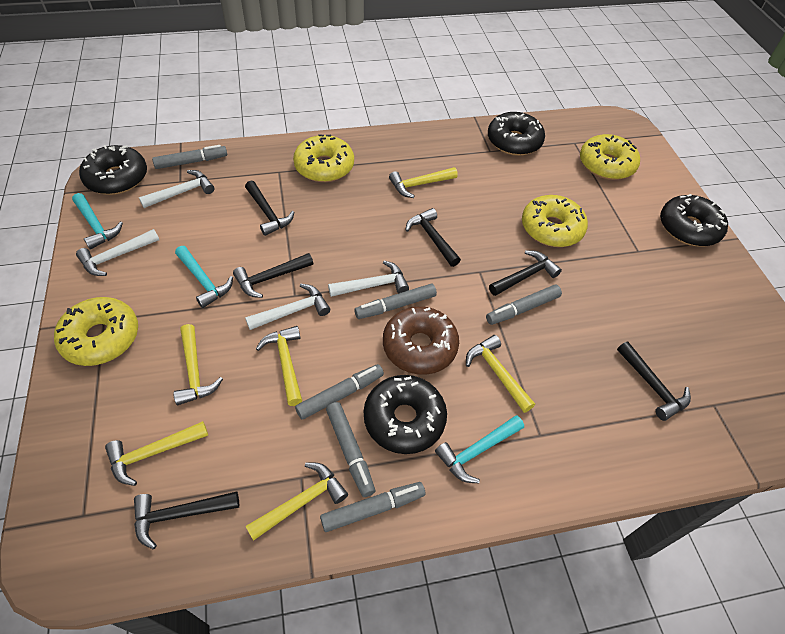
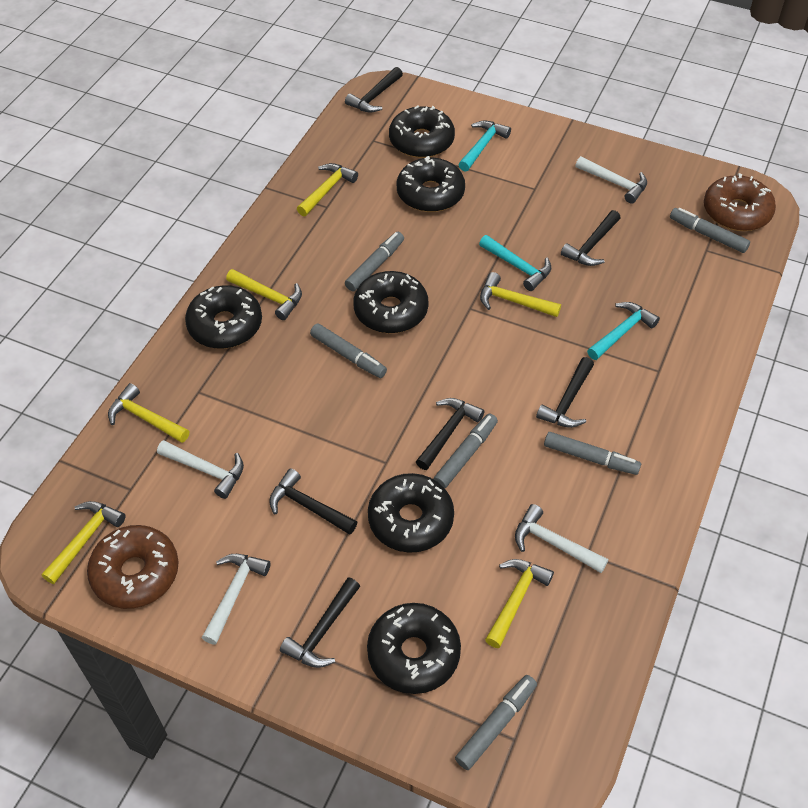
black donut: [79,145,147,195] [364,375,447,454] [488,112,545,156] [660,194,728,246] = 4 -> [185,285,262,349] [353,271,429,333] [367,603,461,694] [368,473,454,553] [389,105,455,158] [397,156,465,212] = 6
brown donut: [383,306,459,375] = 1 -> [87,525,179,609] [704,173,776,231] = 2
yellow donut: [54,297,138,366] [293,134,354,182] [522,195,588,247] [580,134,640,180] = 4 -> none = 0

